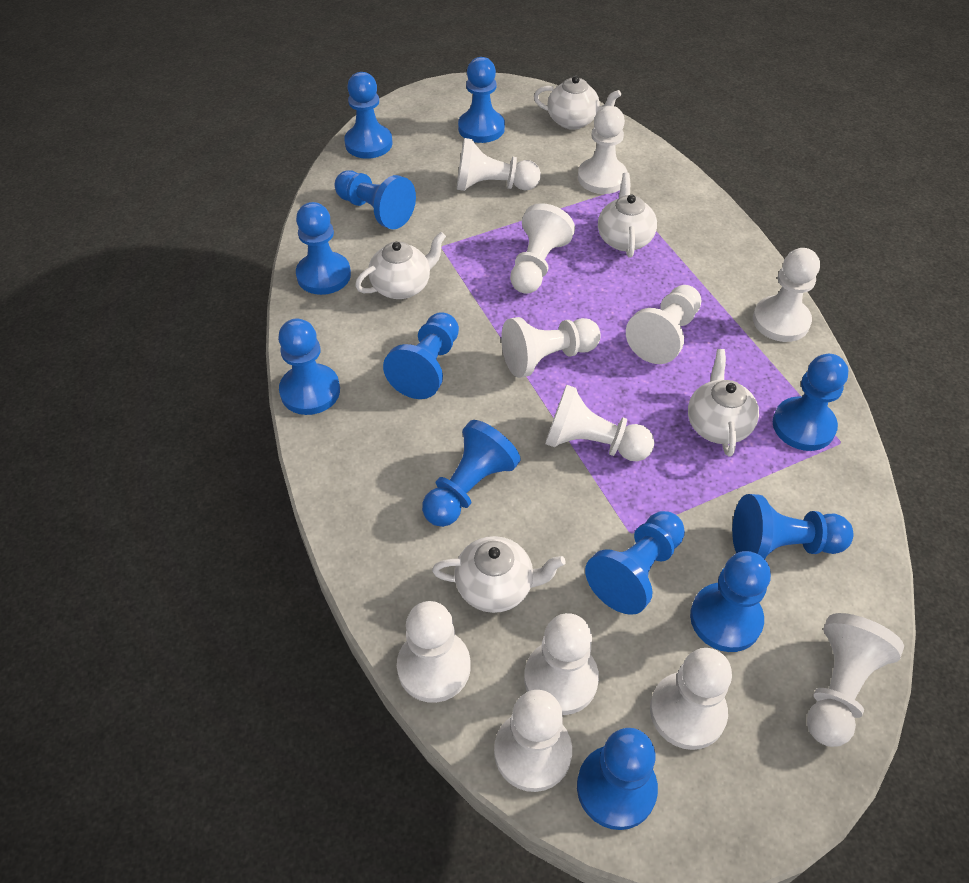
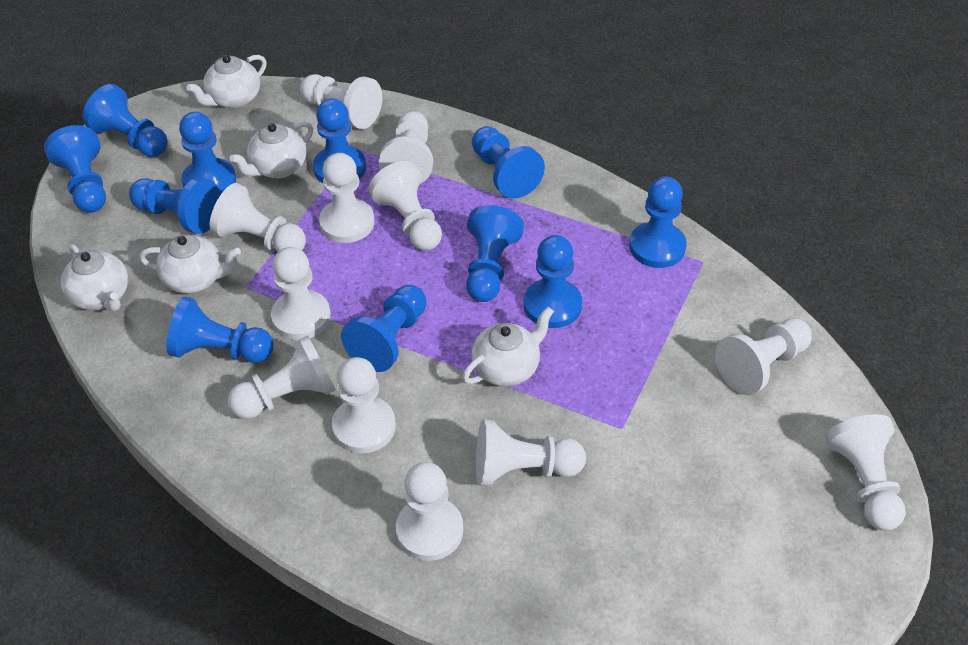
blue pawn: [278,318,340,415] [296,202,351,295] [335,170,416,229] [344,72,392,159] [383,312,459,399] [422,420,521,527] [458,57,505,143] [577,728,658,830] [585,511,685,615] [690,551,771,652] [732,494,853,559] [773,354,848,451] = 12 -> [44,125,106,213] [83,84,168,157] [129,178,220,234] [167,297,274,363] [179,112,236,195] [313,98,366,184] [341,285,427,372] [466,205,524,302] [472,126,545,199] [524,235,582,328] [629,176,686,268] = 11

